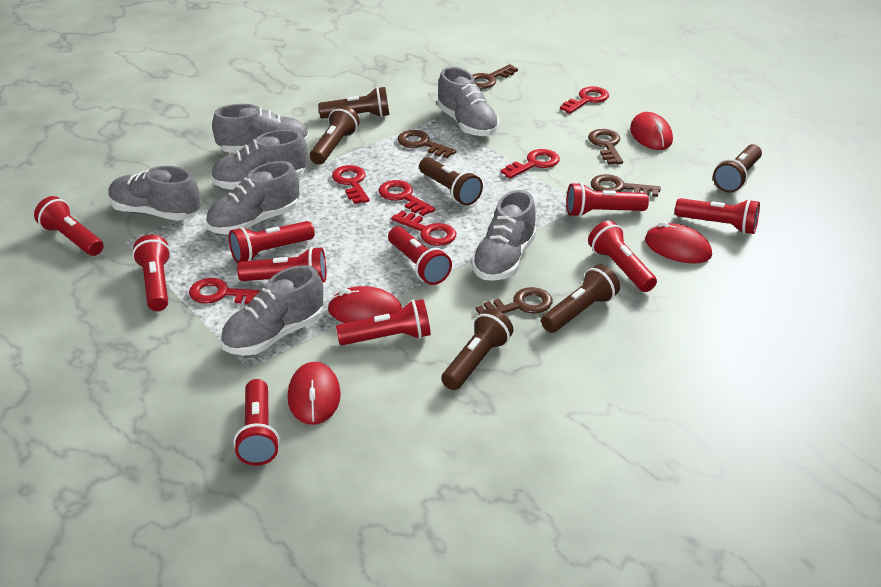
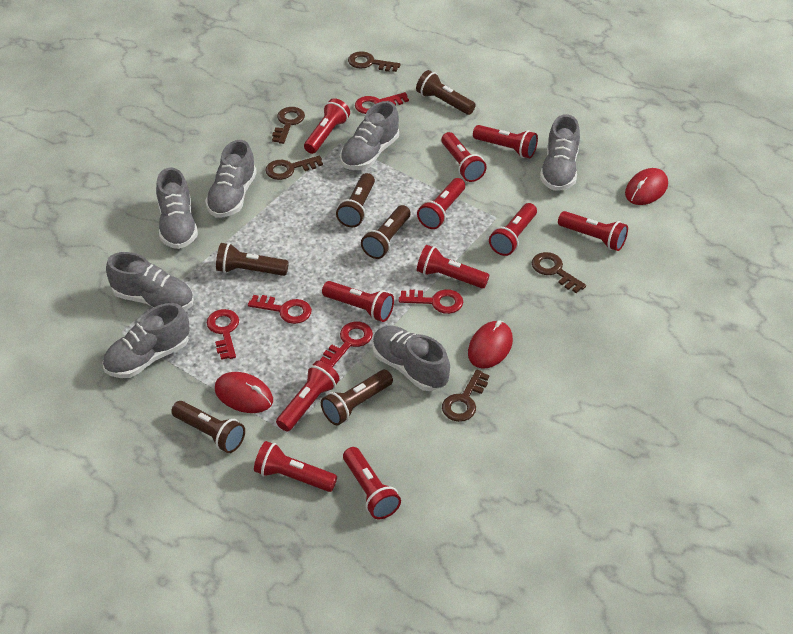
red flashlight: [34,196,104,256] [132,235,171,311] [229,221,315,263] [234,379,280,466] [237,247,326,282] [336,299,431,345] [388,227,452,285] [566,182,649,217] [588,220,657,292] [675,198,760,234] = 10 -> [254,441,337,492] [276,361,340,432] [304,98,350,154] [322,281,394,322] [343,447,401,519] [417,178,465,229] [417,245,489,288] [441,132,487,182] [473,125,538,158] [489,203,537,256] [558,211,628,251] = 11
red key: [189,278,261,304] [332,165,370,204] [379,180,435,216] [391,211,456,246] [501,149,560,179] [560,86,609,114] = 6 -> [207,309,239,360] [248,295,312,324] [320,321,373,367] [355,92,409,114] [399,289,463,314] = 5
red mouse: [288,362,341,425] [328,286,402,323] [630,112,673,150] [645,221,712,264] = 4 -> [215,372,273,413] [468,320,513,369] [625,168,668,205] = 3

